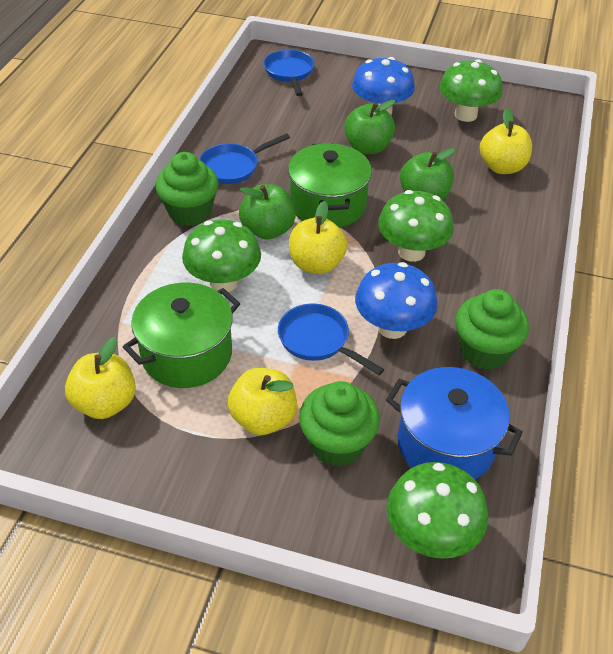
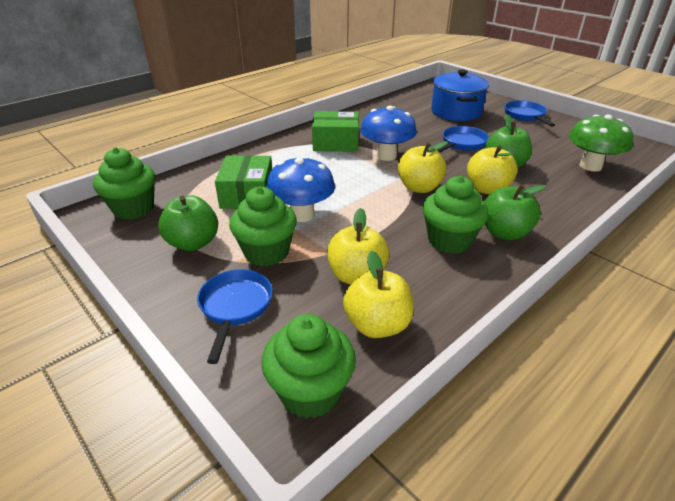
green box: none = 0 -> [215,155,272,209] [312,111,359,152] = 2
green cupcake: [155,152,219,226] [299,381,380,466] [455,289,529,370] = 3 -> [93,147,156,220] [229,187,297,266] [261,314,356,419] [423,176,489,254] = 4
green mushroom: [182,219,261,292] [378,190,454,262] [387,462,488,559] [439,59,503,122] = 4 -> [569,115,633,171] = 1
green pot: [123,283,240,388] [288,143,372,228] = 2 -> none = 0

